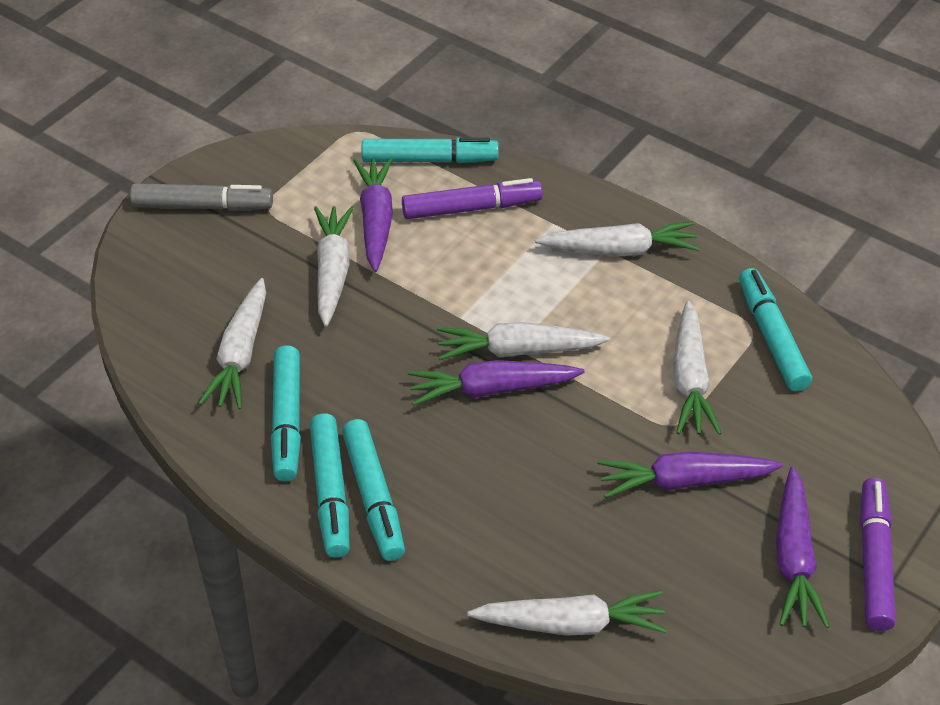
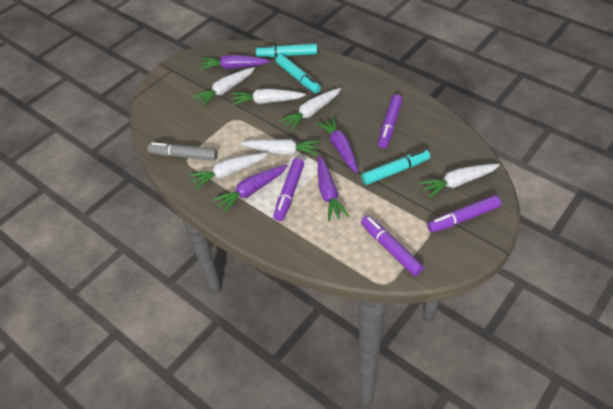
purple marker: [402,178,543,219] [860,478,896,631] = 2 -> [273,158,304,221] [361,215,424,276] [378,94,403,148] [427,195,501,233] = 4
turquoise marker: [271,345,301,481] [310,413,350,558] [342,419,405,561] [362,137,499,163] [739,268,812,391] = 5 -> [256,44,317,57] [276,54,321,93] [361,150,430,185] = 3

